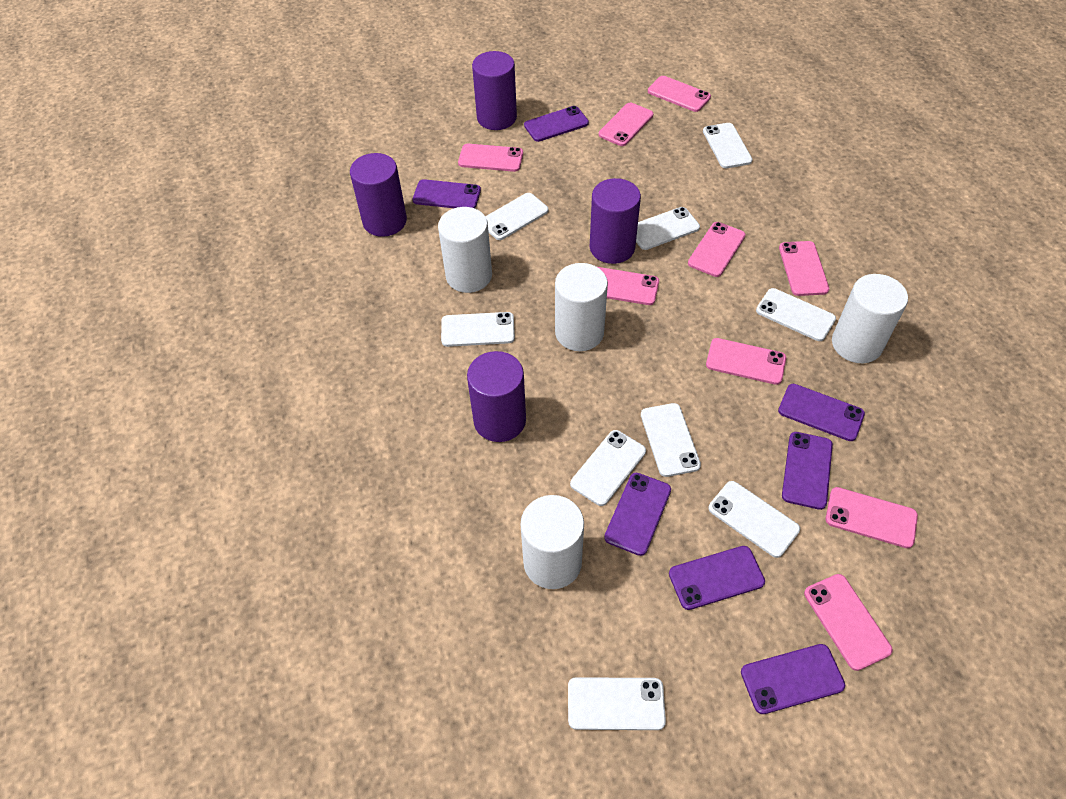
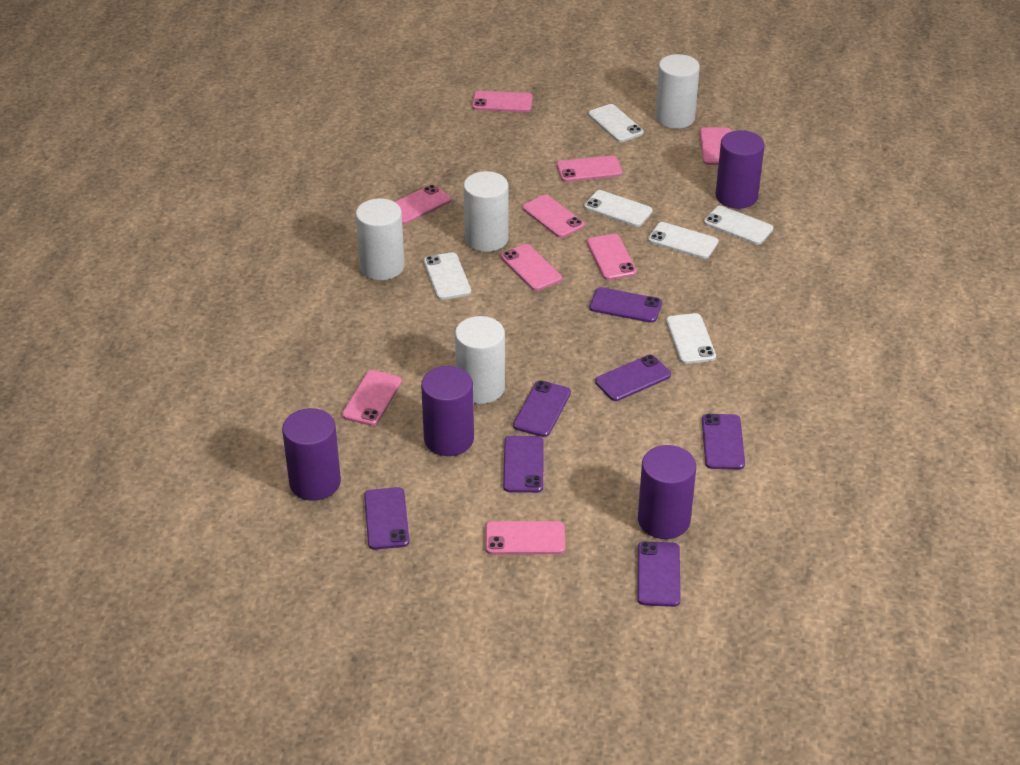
white phone: [441,312,515,347] [485,193,548,240] [568,677,666,730] [570,430,646,506] [636,207,700,250] [641,403,701,477] [703,123,753,168] [708,481,800,558] [756,288,836,341] = 9 -> [424,252,471,300] [584,190,653,227] [588,104,644,142] [648,222,719,259] [666,313,716,364] [704,206,773,245] = 6

